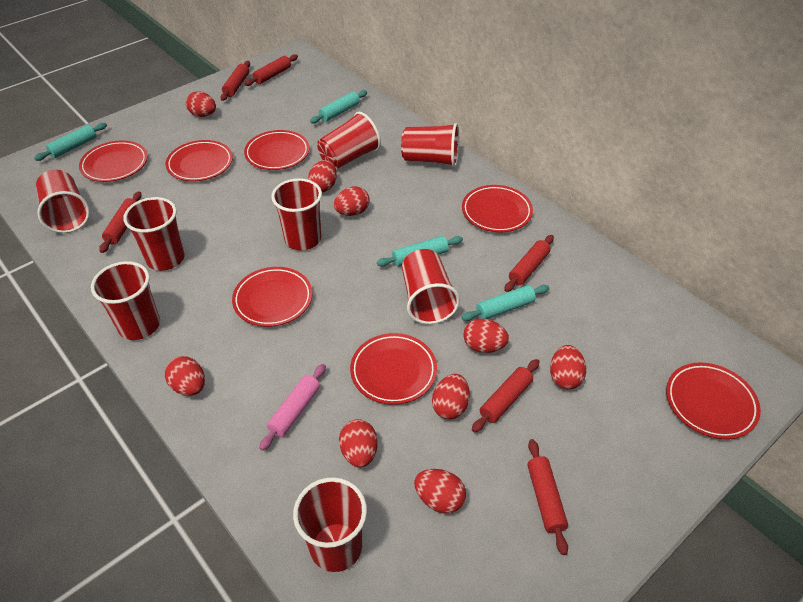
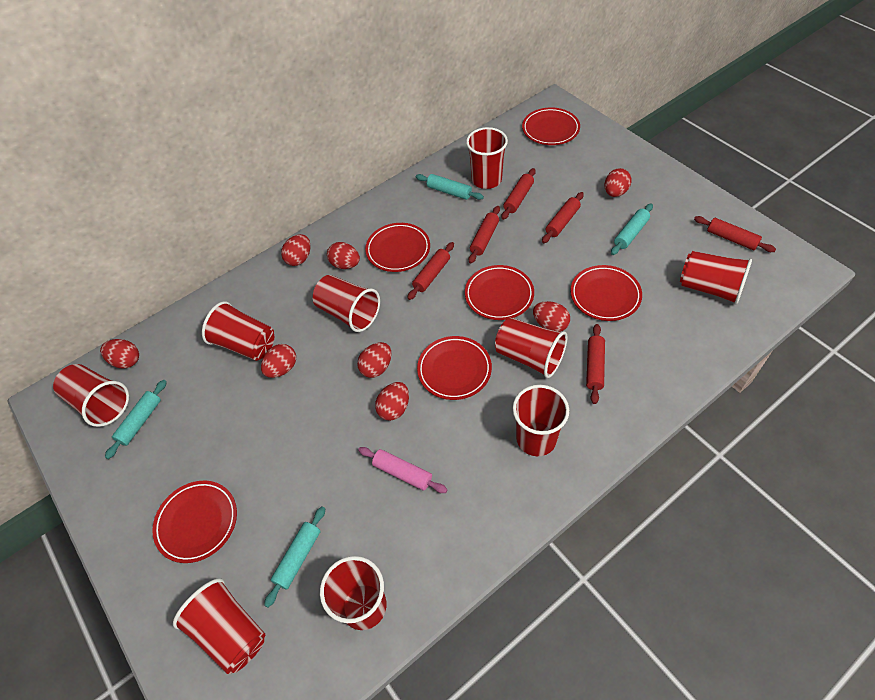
red cup: [36,170,90,233] [91,261,160,340] [123,197,185,271] [271,178,322,250] [293,477,367,572] [318,112,381,169] [401,123,459,167] [402,249,460,324] = 8 -> [53,364,129,427] [173,578,265,674] [202,301,274,361] [313,275,380,332] [320,556,386,630] [466,127,508,189] [495,318,568,378] [513,385,569,456] [680,251,752,305] = 9
red egg: [165,356,205,396] [186,91,216,117] [308,160,337,192] [334,186,370,216] [339,419,378,468] [414,469,466,513] [432,374,470,419] [463,319,509,353] [550,345,586,389] = 9 -> [100,339,139,368] [261,344,296,378] [281,234,310,266] [327,242,360,269] [357,342,392,378] [375,382,409,421] [533,301,570,332] [604,168,632,197] = 8
red plate: [79,140,148,182] [166,140,233,181] [232,267,312,327] [244,130,309,170] [350,333,437,405] [462,185,533,232] [666,362,761,439] = 7 -> [152,481,237,563] [365,223,430,272] [417,336,492,400] [465,265,534,320] [522,107,580,145] [570,265,642,321] = 6

